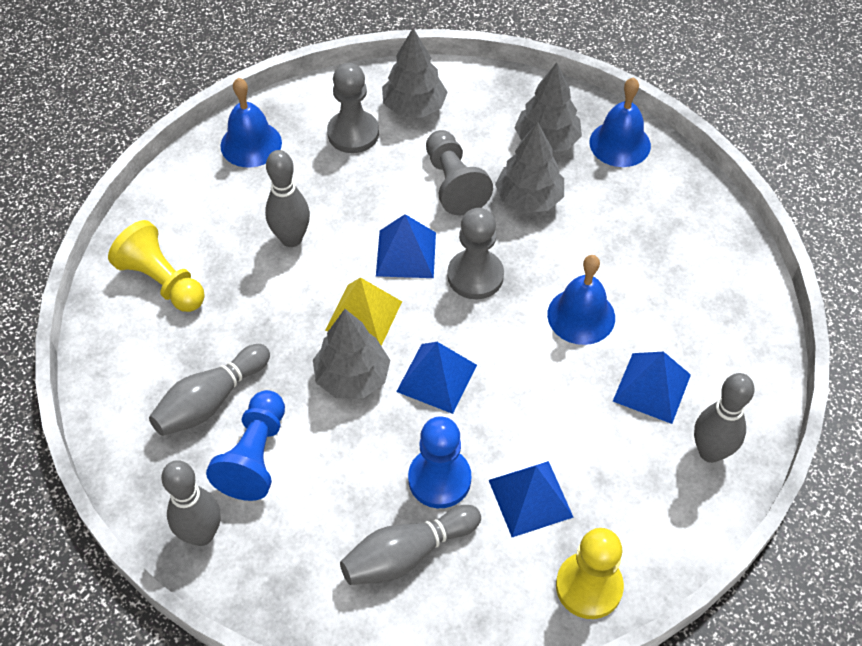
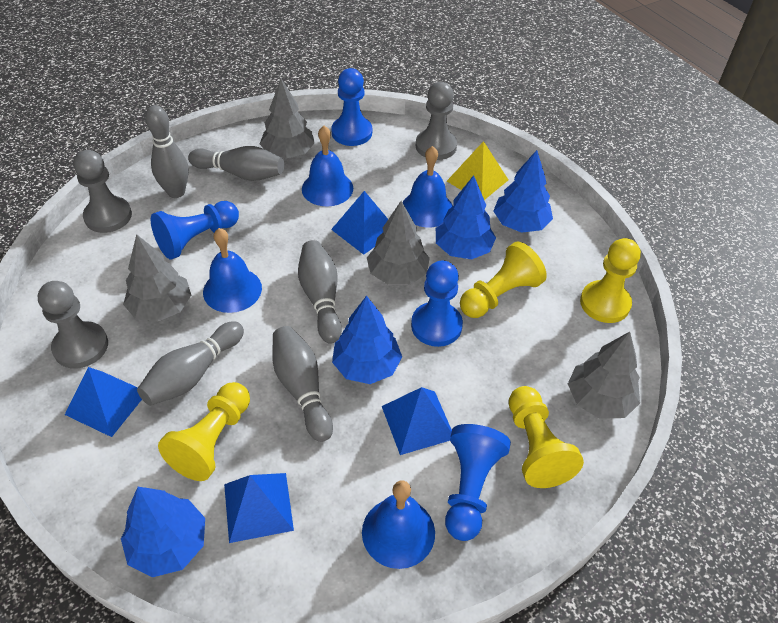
blue bell: [220,78,282,168] [547,255,615,345] [589,77,651,167] = 3 -> [203,228,262,313] [302,126,353,207] [362,480,435,569] [402,146,453,227] = 4
blue pawn: [206,390,285,501] [408,416,471,508] = 2 -> [151,201,239,259] [331,68,372,146] [411,260,463,347] [445,424,511,541] = 4
blue tree: none = 0 -> [121,487,205,577] [332,296,402,384] [436,175,496,259] [493,150,553,233] = 4
yellow pawn: [108,220,205,312] [556,528,624,619] = 2 -> [158,382,250,481] [460,242,547,318] [509,386,584,488] [580,238,641,323] = 4

